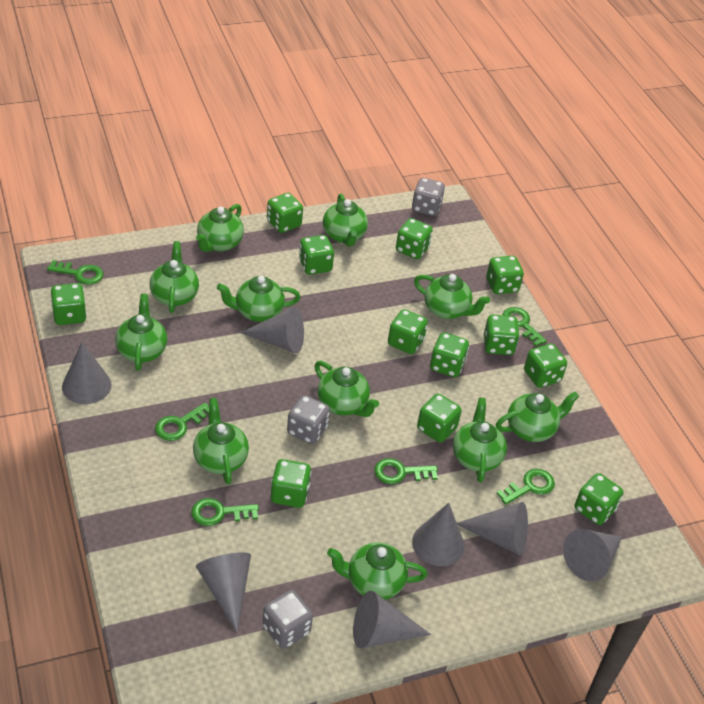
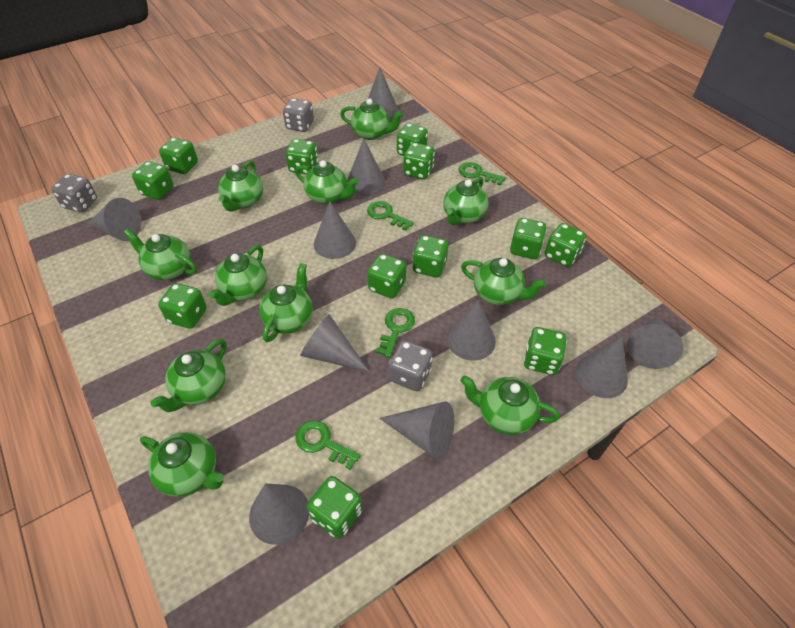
green key: [47,260,104,285] [155,403,209,441] [191,498,259,526] [374,458,438,484] [497,469,555,505] [503,307,547,347] = 6 -> [295,420,361,470] [367,201,414,231] [376,308,415,357] [458,162,506,185] = 4
grey cone: [62,342,112,404] [196,552,251,633] [241,307,304,353] [353,591,431,648] [412,503,464,566] [457,502,528,555] [563,529,622,582] = 7 -> [87,198,142,241] [249,483,309,545] [300,314,370,372] [314,201,356,259] [347,139,385,194] [368,68,398,117] [379,401,454,459] [447,300,496,361] [576,337,628,398] [627,316,684,369] = 10

